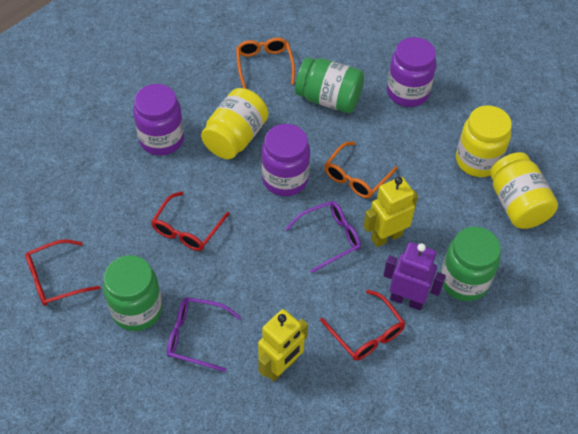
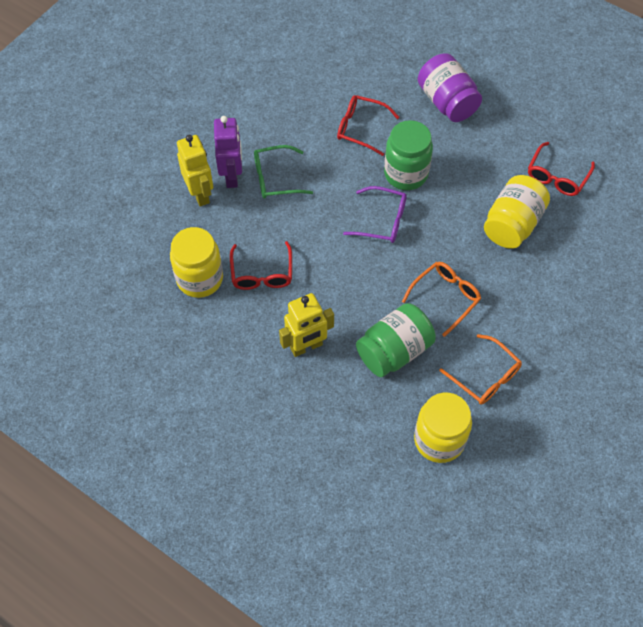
green glasses: none = 0 -> [254,145,313,199] = 1
green jar: [103,255,163,331] [295,57,364,113] [441,227,501,301] = 3 -> [356,303,436,377] [384,120,433,190] = 2
purple glasses: [167,297,241,372] [286,201,361,273] = 2 -> [343,186,407,243] = 1
purple jar: [133,84,184,156] [261,124,310,196] [387,37,436,107] = 3 -> [418,53,482,122] = 1

